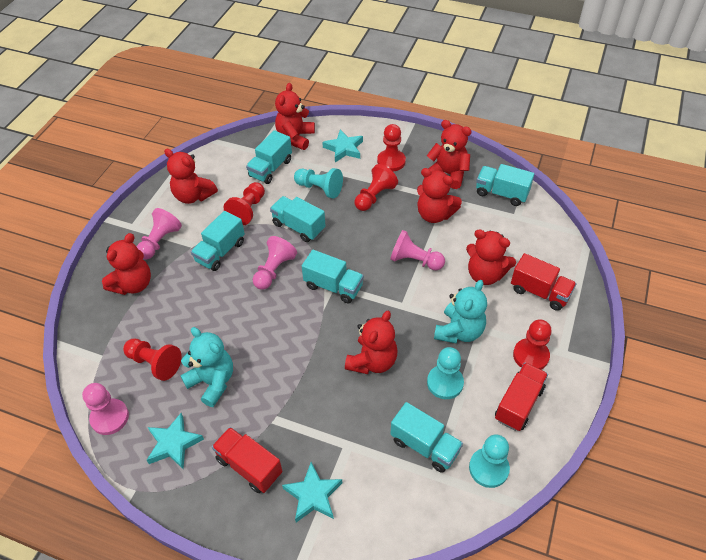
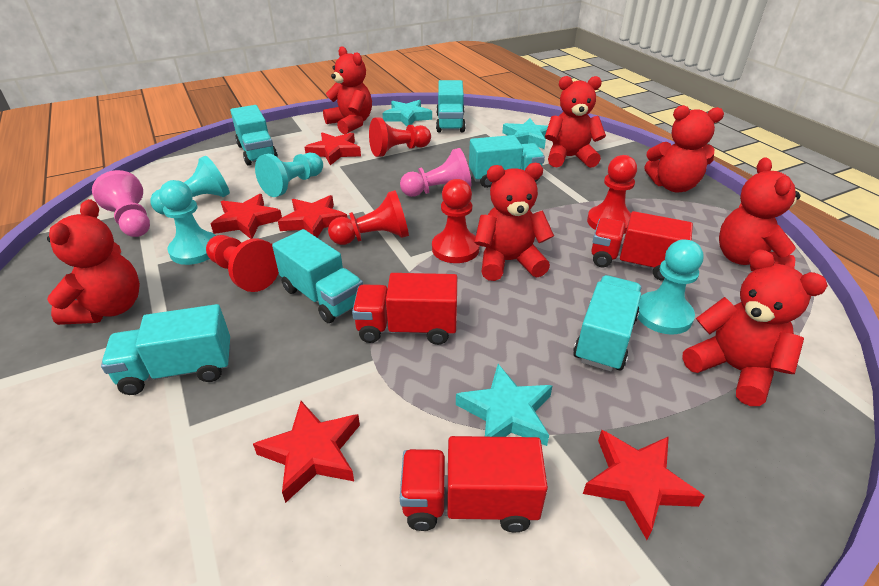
pink pawn: [82,383,129,435] [137,208,182,260] [253,236,297,290] [390,230,445,270] = 4 -> [92,170,150,237] [400,148,471,197] = 2
red star: none = 0 -> [211,194,282,239] [253,401,360,503] [278,195,347,238] [305,132,361,165] [583,430,705,540] = 5
turquoise pawn: [294,168,343,198] [427,347,464,399] [469,434,510,488] = 3 -> [150,156,230,215] [159,180,216,265] [255,153,323,197] [638,240,703,334] = 4
turquoise teddy bear: [180,327,233,407] [434,280,487,344] = 2 -> none = 0

